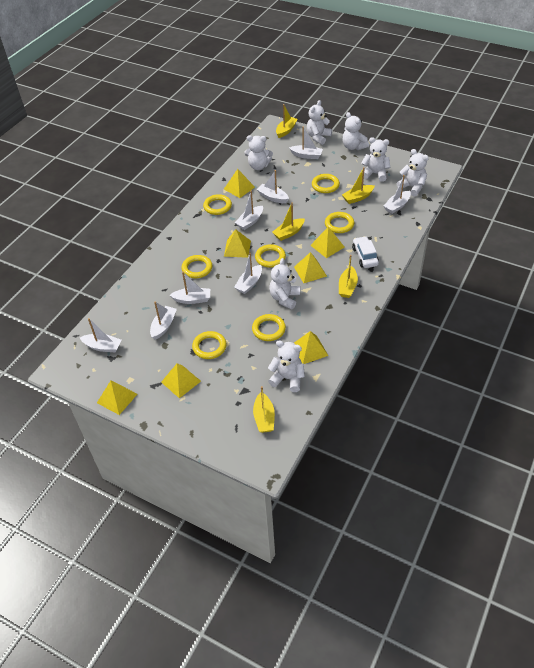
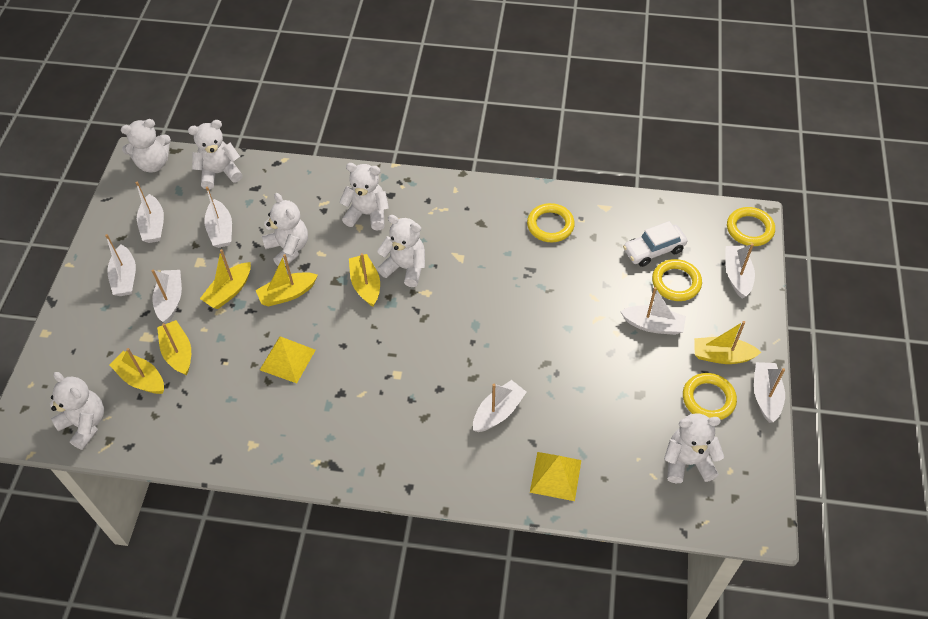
yellow boat: [253,386,275,433] [272,202,305,241] [276,104,298,138] [339,255,358,298] [342,167,375,204] = 5 -> [109,348,164,394] [157,320,191,376] [200,249,251,309] [256,254,318,306] [349,253,380,307] [694,321,761,364] = 6
yellow pyramid: [97,381,137,415] [161,363,201,398] [224,169,255,198] [224,229,251,258] [294,252,327,283] [294,331,328,364] [310,227,345,258] = 7 -> [260,336,316,383] [530,452,581,501] = 2
yellow ring: [181,255,213,278] [192,331,227,359] [203,194,232,215] [252,314,286,341] [255,244,286,268] [312,174,340,193] [325,212,354,233] = 7 -> [527,203,575,242] [652,259,702,301] [683,373,737,420] [727,207,775,246] = 4

